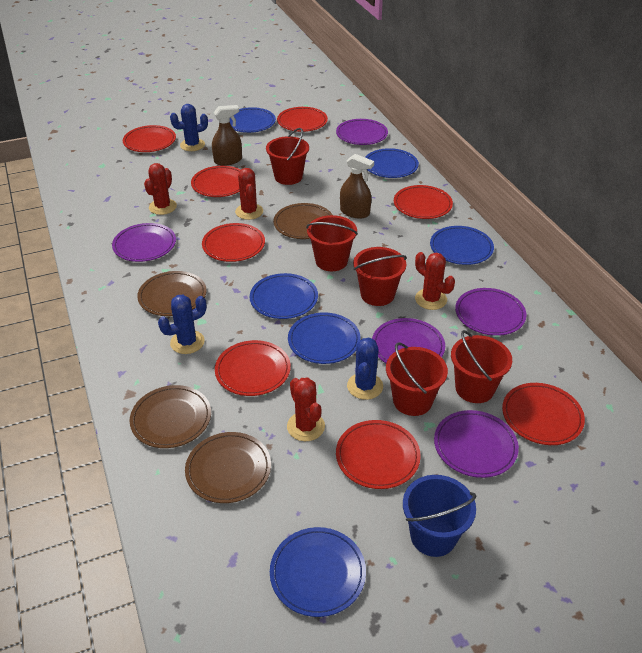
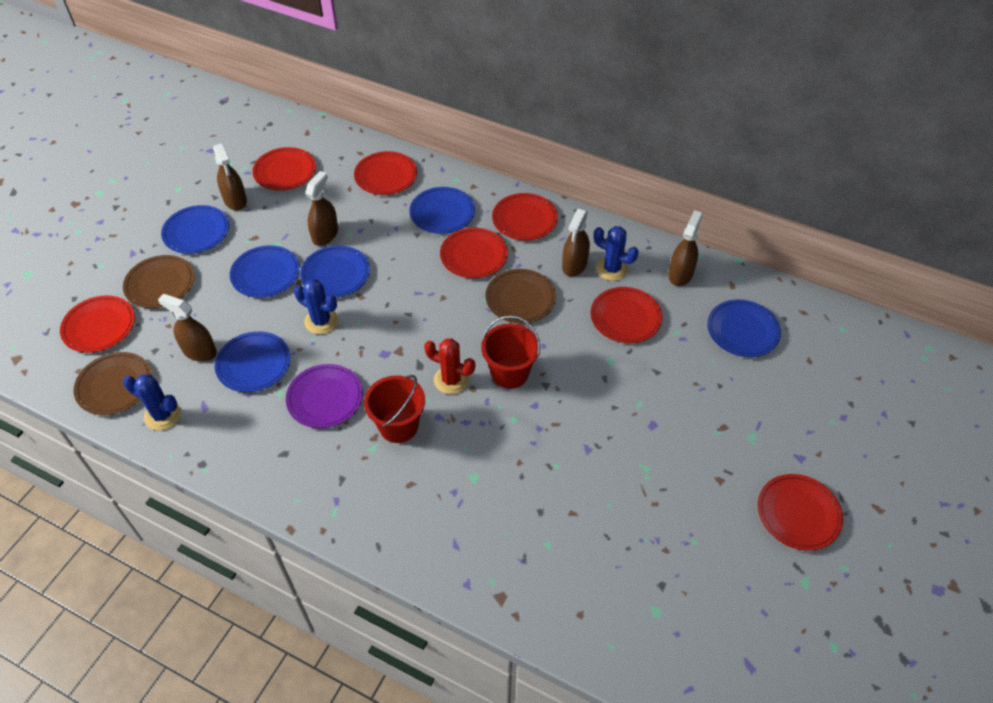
blue bucket: [403,475,477,557] = 1 -> none = 0
brown plate: [130,385,211,448] [137,271,207,316] [185,432,271,503] [273,203,333,239] = 4 -> [74,352,152,415] [123,255,194,308] [485,269,556,323] = 3
brown spray bottle: [212,105,242,166] [340,154,374,219] = 2 -> [158,294,217,362] [213,143,247,210] [305,171,338,246] [562,209,590,277] [668,210,703,286] = 5
purple plate: [112,223,176,262] [336,119,388,145] [372,318,445,363] [434,410,519,478] [455,288,526,336] = 5 -> [286,364,363,428] = 1
red bucket: [266,128,309,185] [306,215,358,271] [353,247,407,306] [386,342,448,416] [451,330,512,403] = 5 -> [364,375,425,443] [481,315,541,389] = 2
red cactus: [144,163,177,215] [235,168,263,220] [287,378,325,441] [415,252,455,310] = 4 -> [424,339,475,394] = 1
red plate: [123,125,176,152] [191,166,241,197] [202,223,265,262] [215,340,291,396] [277,107,328,132] [336,420,421,489] [394,185,453,219] [502,383,585,445] = 8 -> [60,295,135,353] [252,147,316,191] [354,151,417,195] [440,228,508,278] [492,193,558,240] [590,287,662,343] [758,474,843,551] = 7

